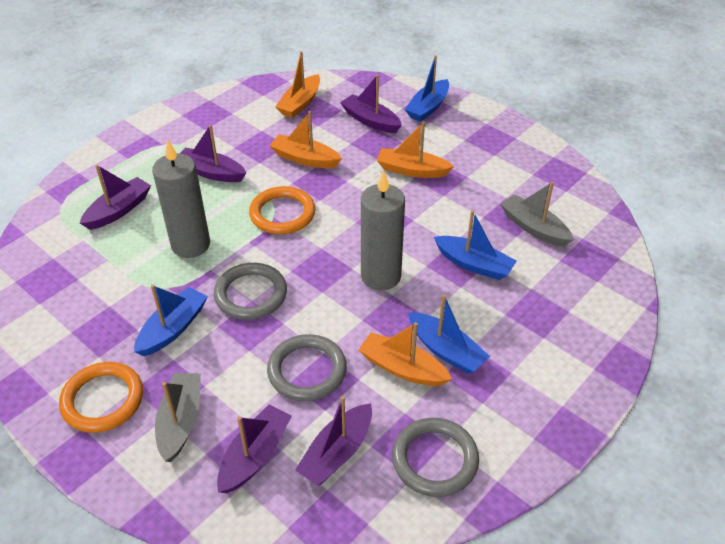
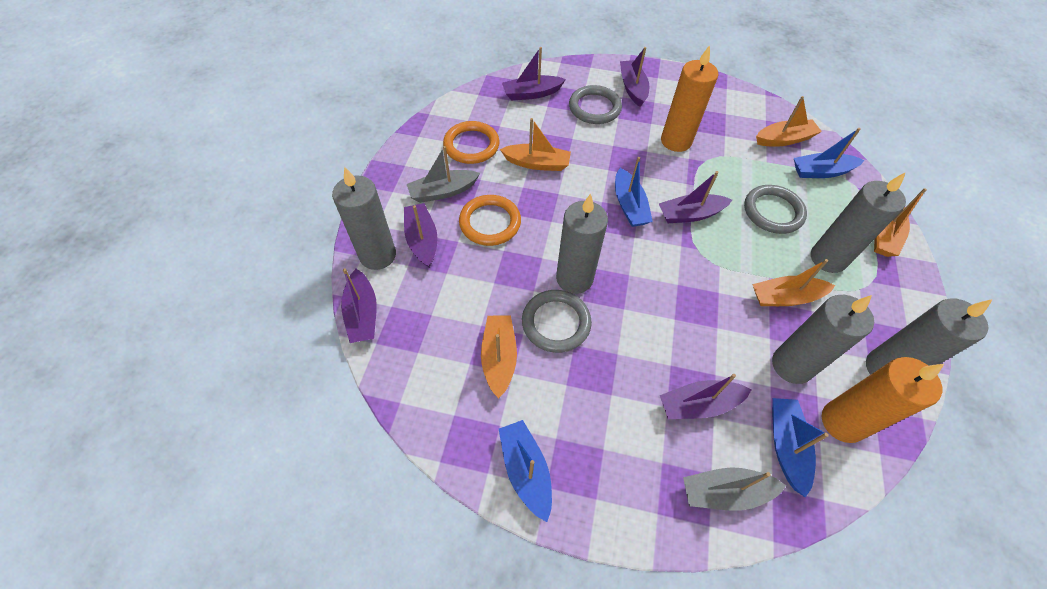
grey candle: [152,140,210,258] [361,170,405,290] = 2 -> [332,167,396,270] [556,193,608,294] [772,295,874,384] [811,172,906,273] [866,298,993,375] = 5
orange boat: [270,111,342,168] [275,51,320,118] [359,322,452,386] [376,122,454,178] = 4 -> [481,315,517,398] [500,118,571,171] [752,259,835,306] [756,96,822,147] [874,188,927,257] = 5
orange candle: none = 0 -> [661,45,718,152] [822,357,944,443] = 2
purple boat: [80,164,151,230] [180,125,247,182] [217,405,292,493] [295,396,372,486] [340,75,402,133] = 5 -> [341,269,377,343] [404,203,438,267] [502,47,566,101] [620,47,649,107] [659,171,732,223] [660,374,752,419] = 6

